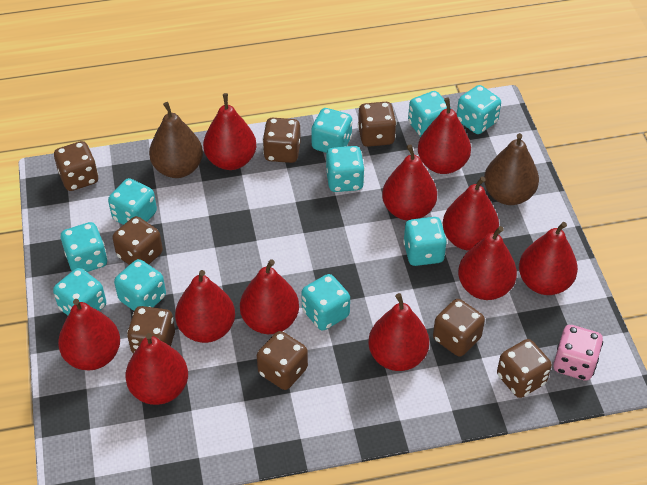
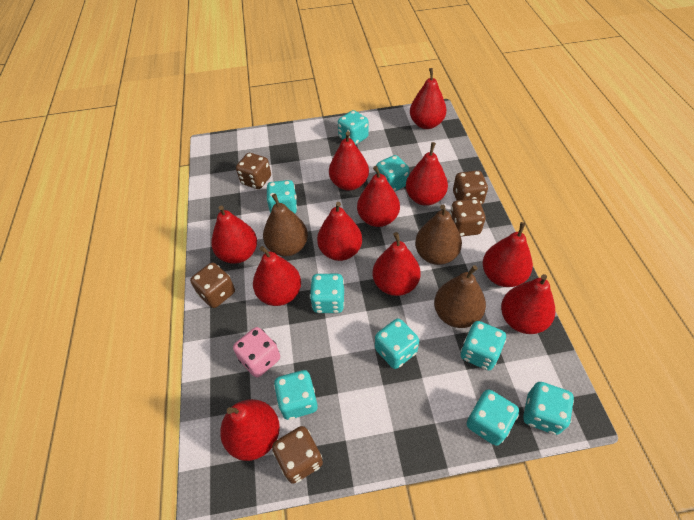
brown dice: [54,141,99,191] [112,216,163,265] [127,306,175,354] [257,331,308,390] [262,118,301,163] [358,102,397,147] [433,299,485,357] [497,339,552,398] = 8 -> [190,263,235,308] [236,153,271,189] [272,426,323,484] [450,199,485,237] [453,170,488,205] = 5
brown pear: [149,102,203,178] [484,133,539,205] = 2 -> [263,194,308,256] [415,205,462,265] [434,265,486,328] = 3
turquoise dice: [53,268,106,315] [61,222,108,272] [108,178,157,225] [114,259,166,311] [301,274,350,330] [311,108,353,153] [326,146,365,192] [403,217,447,266] [408,91,451,137] [457,85,501,134] = 10 -> [266,180,297,214] [274,370,318,420] [310,274,344,313] [338,110,369,145] [375,318,419,369] [376,155,410,192] [461,321,506,370] [467,389,519,446] [523,382,574,435] = 9

